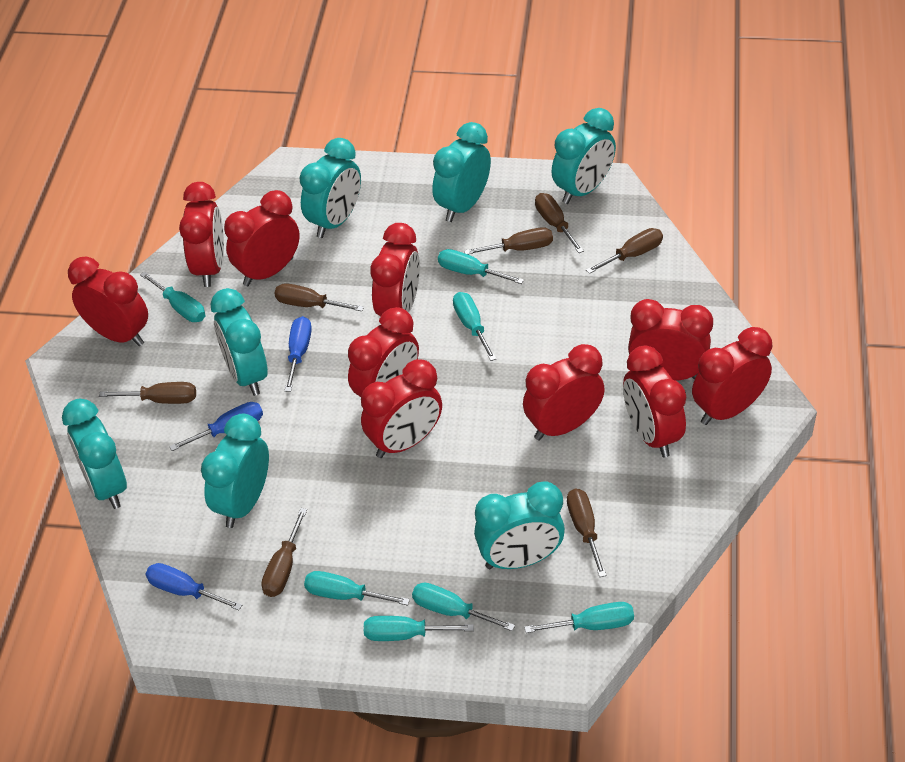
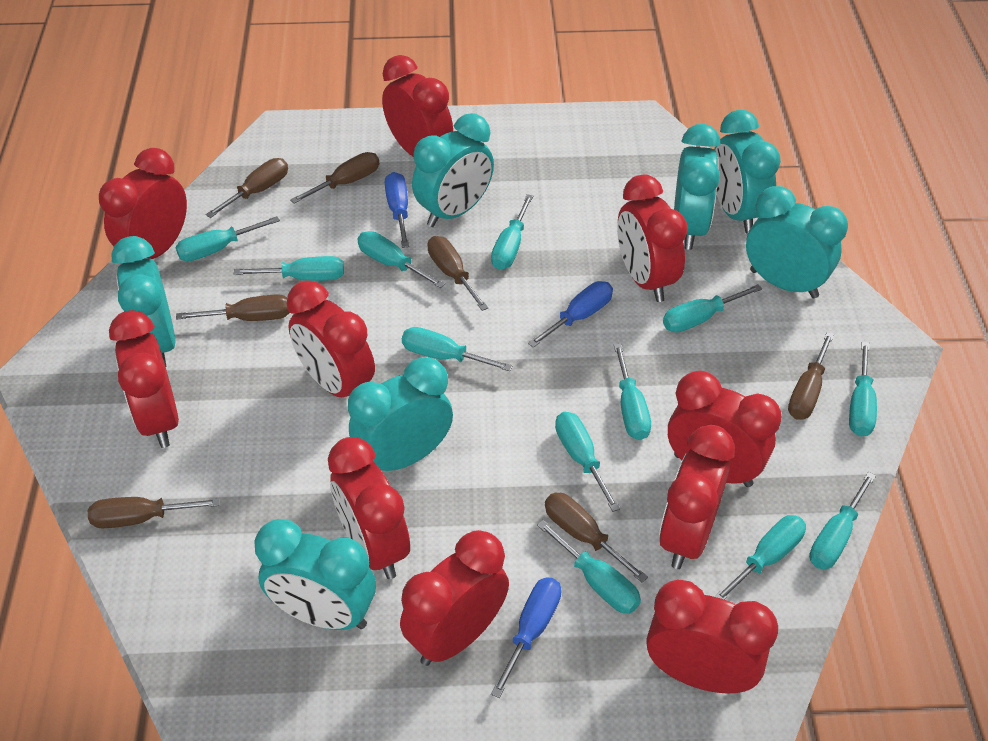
turquoise screwdriver: [140,272,205,322] [304,571,410,606] [364,616,474,641] [412,582,515,631] [438,249,524,284] [453,292,496,361] [524,602,634,633] = 7 -> [176,216,280,261] [234,256,344,281] [357,231,445,288] [402,327,513,371] [491,194,533,270] [537,520,641,614] [555,412,620,512] [614,344,651,440] [663,284,762,332] [714,515,806,600] [809,472,876,569] [849,342,877,437] = 12

